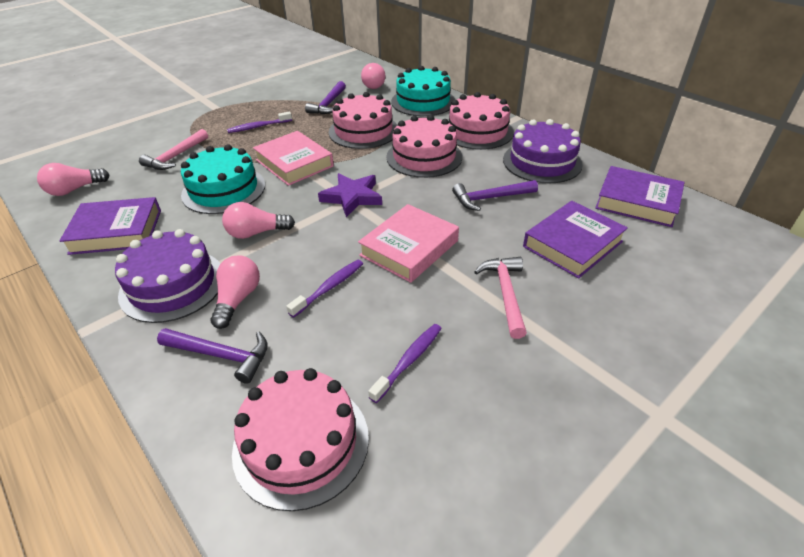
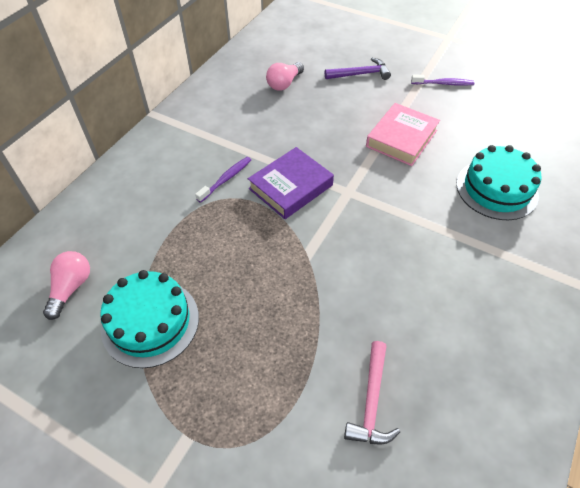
pink book: [253,131,334,186] [358,204,459,283] = 2 -> [366,103,440,166] = 1
pink cake: [232,368,369,511] [329,92,397,149] [386,115,462,178] [449,92,514,150] = 4 -> none = 0
pink hammer: [139,129,208,170] [474,257,527,339] = 2 -> [344,341,400,444] = 1
pink light bulb: [37,163,110,196] [210,255,260,329] [222,202,295,239] [361,63,385,89] = 4 -> [43,251,90,320] [266,62,304,91] = 2
purple book: [59,197,161,255] [523,201,628,278] [595,166,685,227] = 3 -> [248,147,334,219] = 1
purple cake: [115,229,220,323] [503,119,583,183] = 2 -> none = 0
purple hammer: [157,328,268,384] [305,81,346,114] [452,180,538,211] = 3 -> [325,58,391,80] = 1
purple star: [318,173,382,217] = 1 -> none = 0
purple toothbrush: [227,111,292,133] [286,260,363,318] [368,324,442,403] = 3 -> [195,157,251,203] [411,75,474,86] = 2

